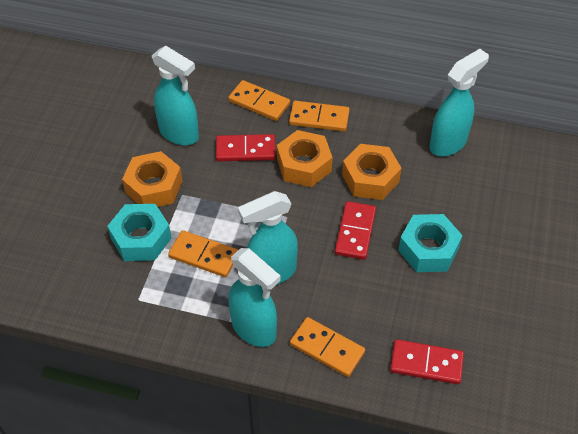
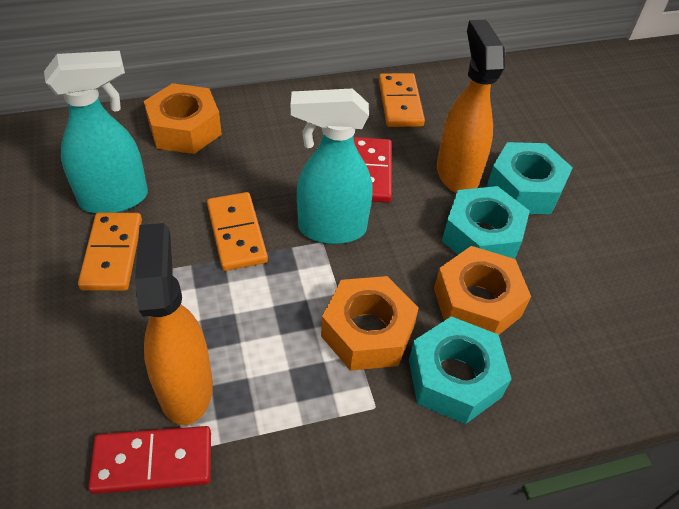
orange domino: [168,230,238,277] [228,80,290,121] [289,101,350,131] [290,317,365,377] = 4 -> [78,213,142,291] [207,192,268,271] [379,73,425,127] = 3
orange spray bottle: none = 0 -> [135,223,213,425] [437,20,505,193] = 2
red domino: [216,134,276,161] [335,201,376,260] [390,339,464,384] = 3 -> [88,426,211,494] [354,137,392,203] = 2
turquoise nut: [107,204,172,261] [398,214,463,272] = 2 -> [409,316,511,424] [442,186,530,259] [486,142,573,214] = 3
turquoise spray bottle: [152,46,199,145] [229,248,281,347] [238,191,298,284] [429,49,489,156] = 4 -> [44,51,148,214] [291,88,373,244] = 2

